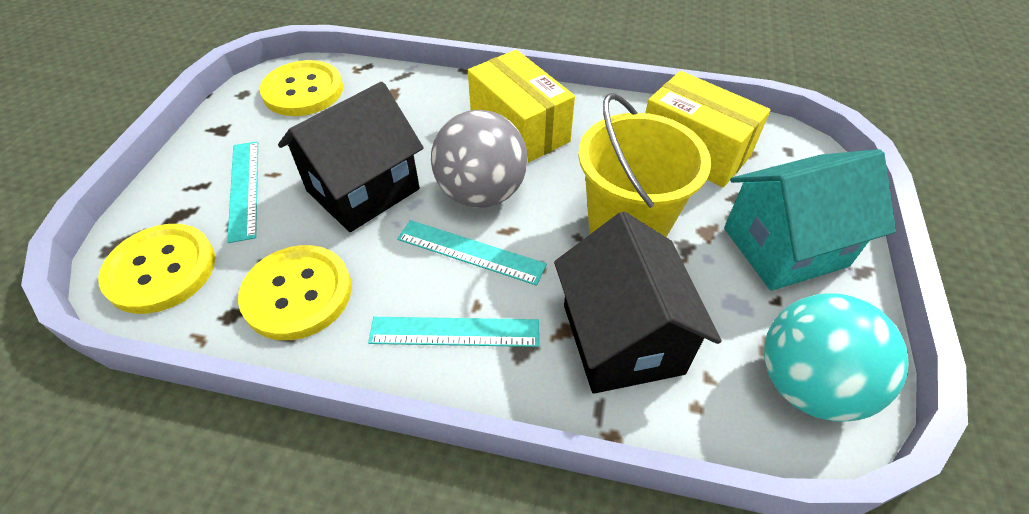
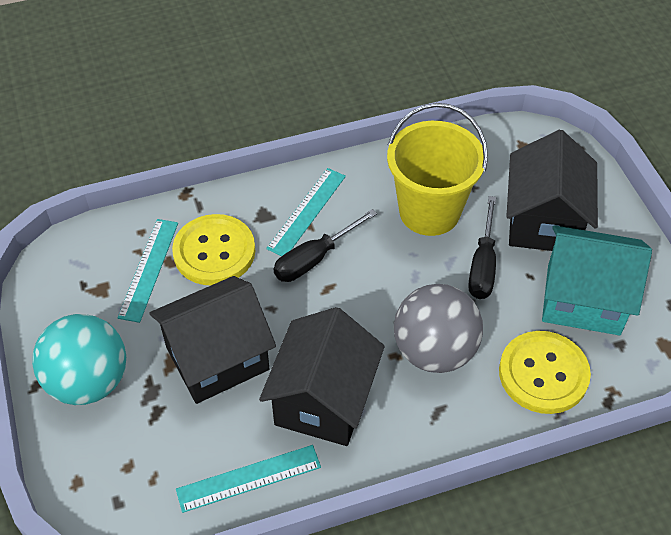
black house: [278,82,424,232] [554,212,722,394] = 2 -> [150,276,276,404] [259,307,385,446] [506,130,598,251] = 3
black screwdriver: none = 0 -> [273,209,377,282] [468,196,496,299] = 2
yellow box: [468,50,575,163] [645,71,771,188] = 2 -> none = 0
yellow button: [98,224,215,314] [238,245,352,340] [260,60,343,116] = 3 -> [172,214,255,285] [499,331,591,414] = 2

